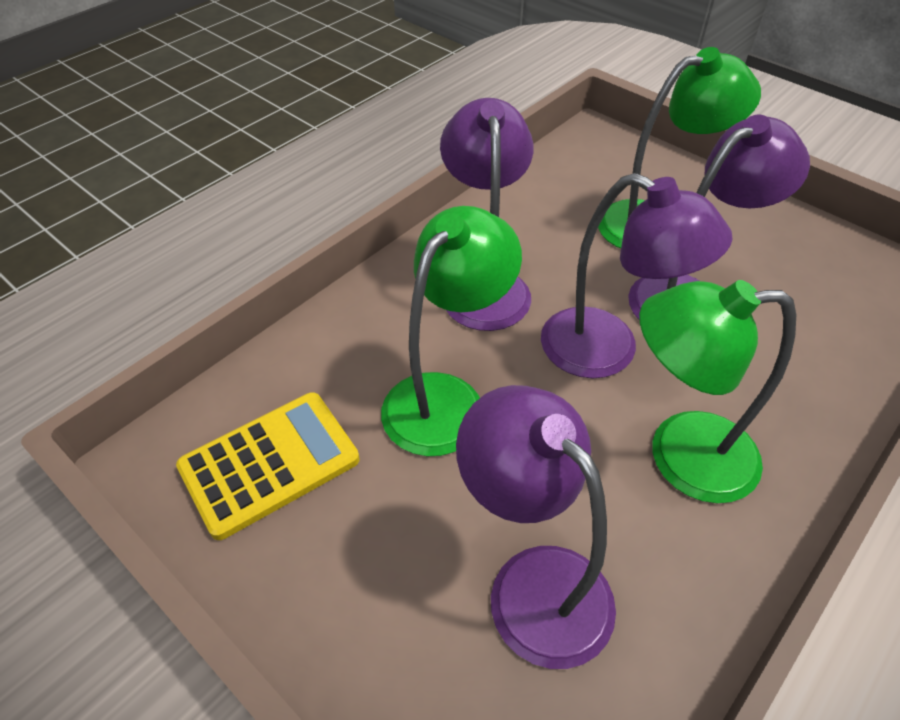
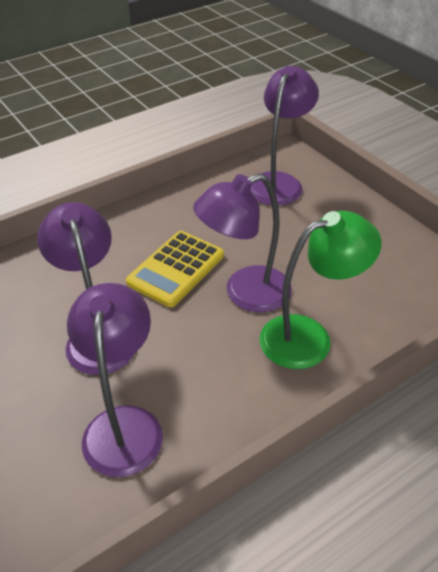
green lamp: [381,206,522,456] [598,47,761,249] [639,280,796,503] = 3 -> [260,211,381,369] = 1

